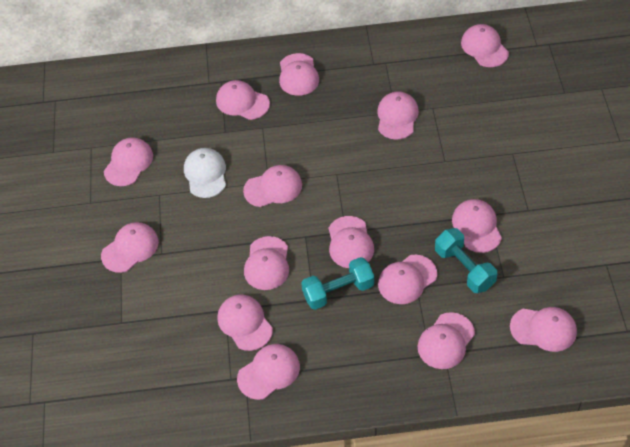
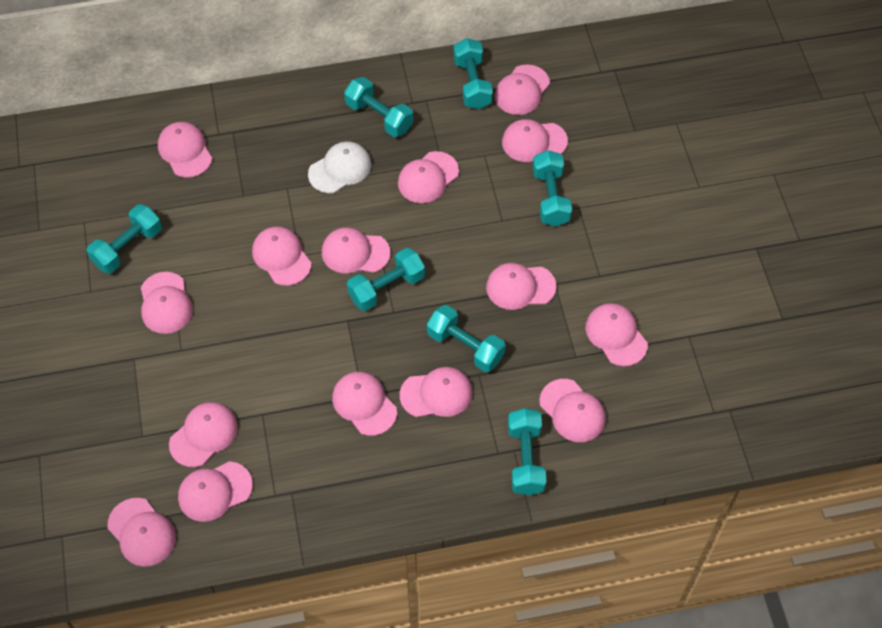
turquoise dumbbell: [301,257,374,310] [435,228,497,293] = 2 -> [86,204,162,273] [344,77,413,137] [347,248,425,311] [427,305,506,372] [453,38,493,109] [508,408,547,496] [532,150,572,226] = 7

